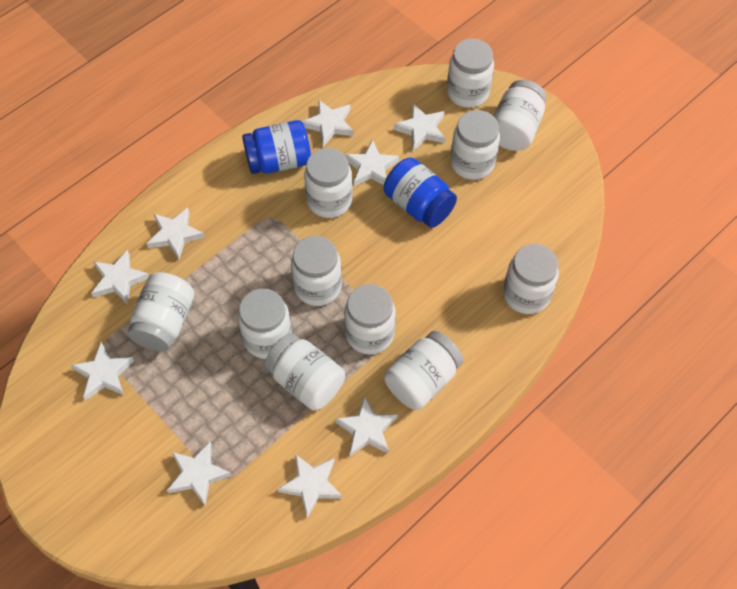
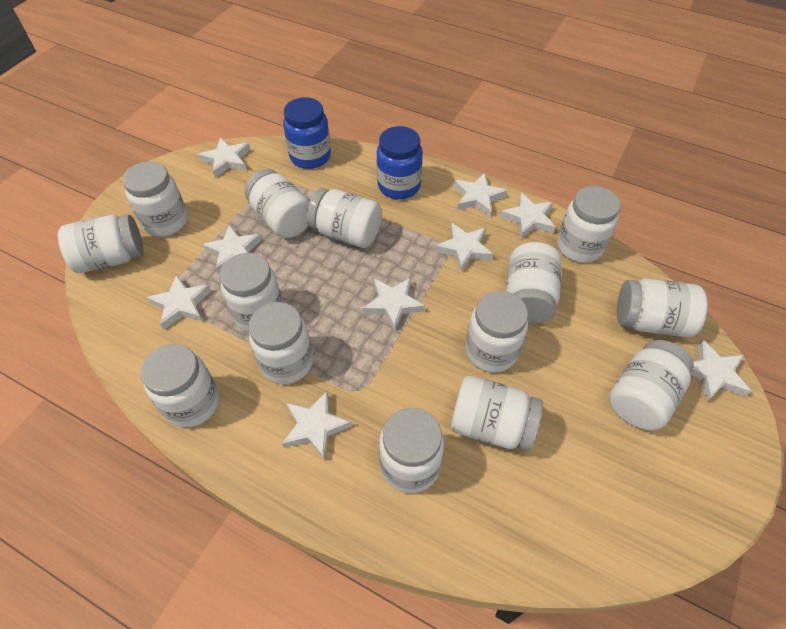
white jar: [127,272,194,351] [238,289,292,359] [264,333,345,411] [291,236,342,306] [304,148,353,218] [344,284,396,355] [384,331,463,410] [447,39,494,108] [450,110,500,180] [494,80,546,151] [503,244,559,314] = 11 -> [58,214,143,273] [123,161,188,237] [141,344,219,428] [220,253,283,332] [245,169,310,238] [249,302,313,384] [307,188,382,248] [379,408,444,493] [451,376,543,451] [465,291,528,373] [506,242,561,324] [557,186,620,263] [609,340,694,430] [617,279,708,337] = 14

